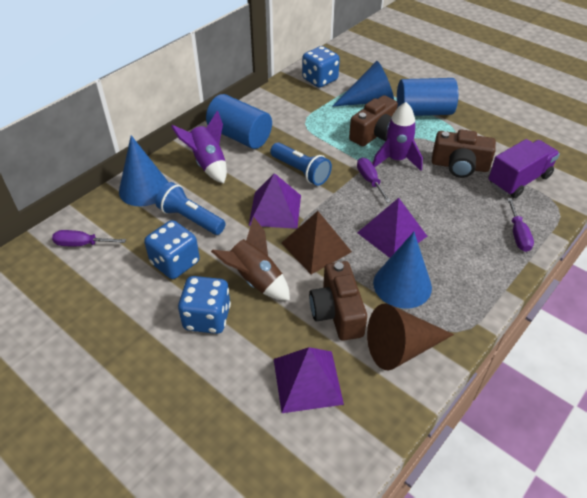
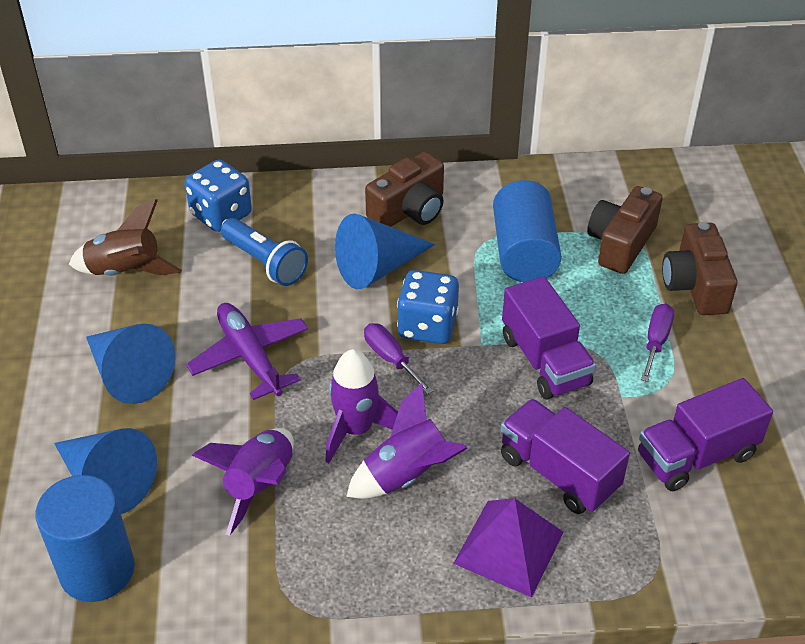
blue dice: [144,220,200,279] [178,276,231,334] [302,46,340,88] = 3 -> [185,159,252,232] [397,270,459,344] = 2
blue flashlight: [155,182,226,235] [270,143,332,186] = 2 -> [221,218,308,286] = 1
brown cone: [367,304,454,371] = 1 -> none = 0
brown pyramid: [281,211,352,274] = 1 -> none = 0
purple plane: none = 0 -> [186,303,308,400] = 1
purple pyramid: [249,173,301,229] [274,347,344,413] [357,198,427,258] = 3 -> [453,498,564,598] = 1
purple rocket: [171,111,227,183] [373,102,423,171] = 2 -> [192,428,294,536] [326,349,398,463] [346,383,467,499] = 3
purple screwdriver: [52,230,126,246] [357,158,391,203] [507,198,534,252] = 3 -> [364,323,434,394] [641,304,674,382] = 2
purple truck: [488,139,560,198] = 1 -> [501,399,630,514] [502,276,596,400] [638,378,773,491] = 3

